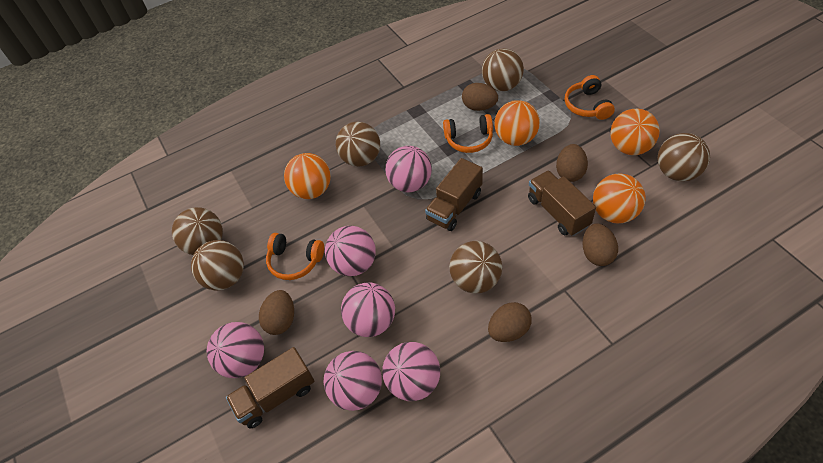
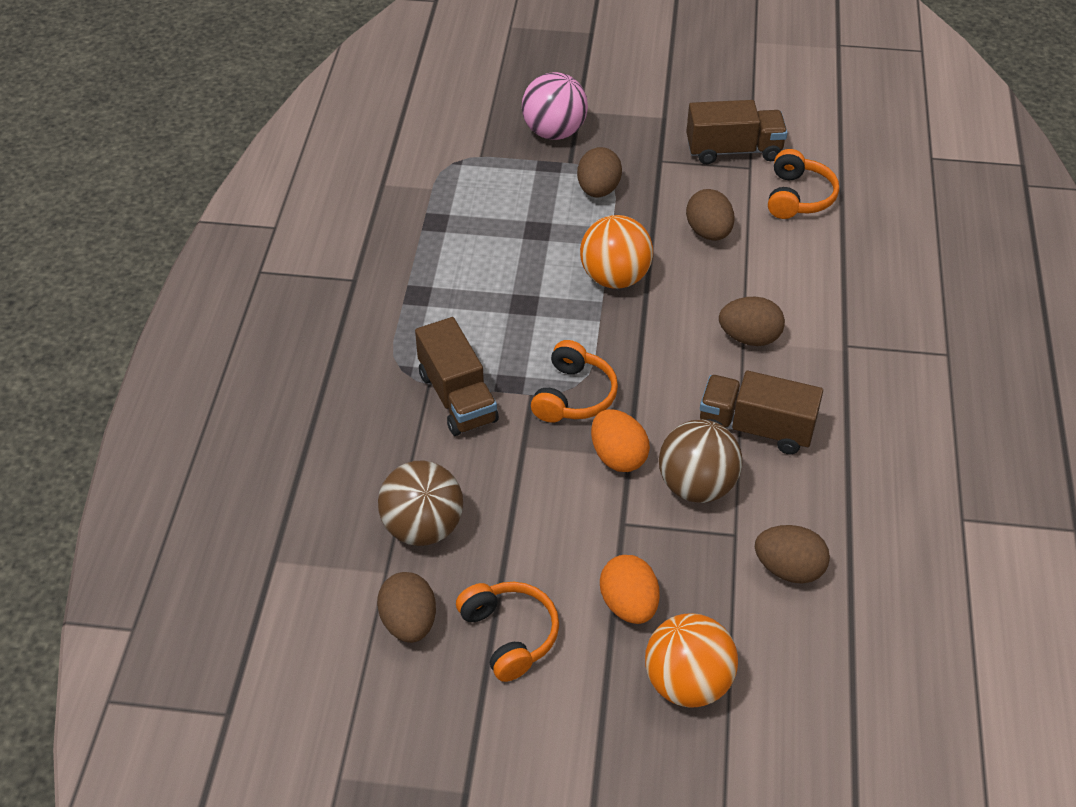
brown ball: [172,207,223,255] [191,240,244,291] [336,122,380,167] [449,241,502,293] [482,48,524,91] [658,133,710,181] = 6 -> [378,460,463,546] [659,420,742,503] = 2
orange ball: [284,153,331,199] [494,100,540,146] [593,173,646,223] [610,109,660,155] = 4 -> [580,215,653,289] [645,613,738,707] = 2
orange egg: none = 0 -> [591,409,650,472] [600,555,659,624] = 2
pink ball: [207,322,264,378] [324,351,382,411] [325,226,376,276] [341,282,395,337] [382,342,440,401] [385,146,432,192] = 6 -> [522,72,588,140] = 1

